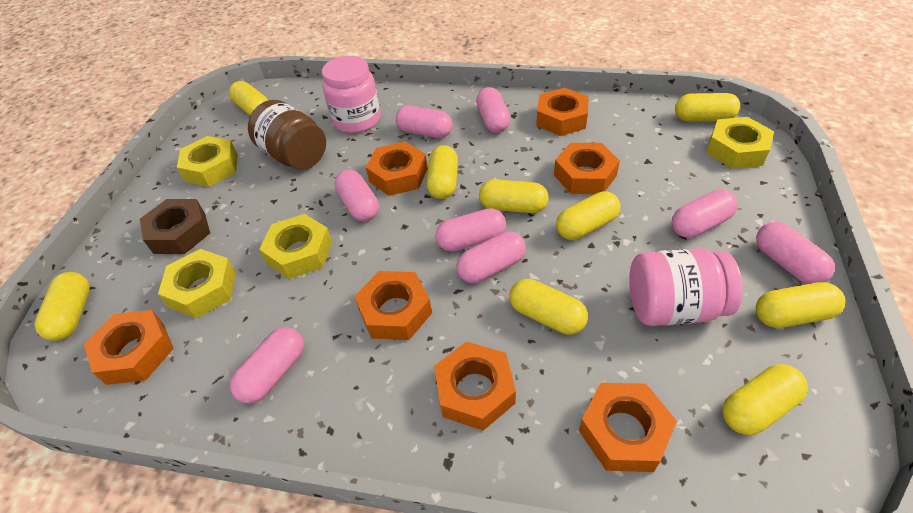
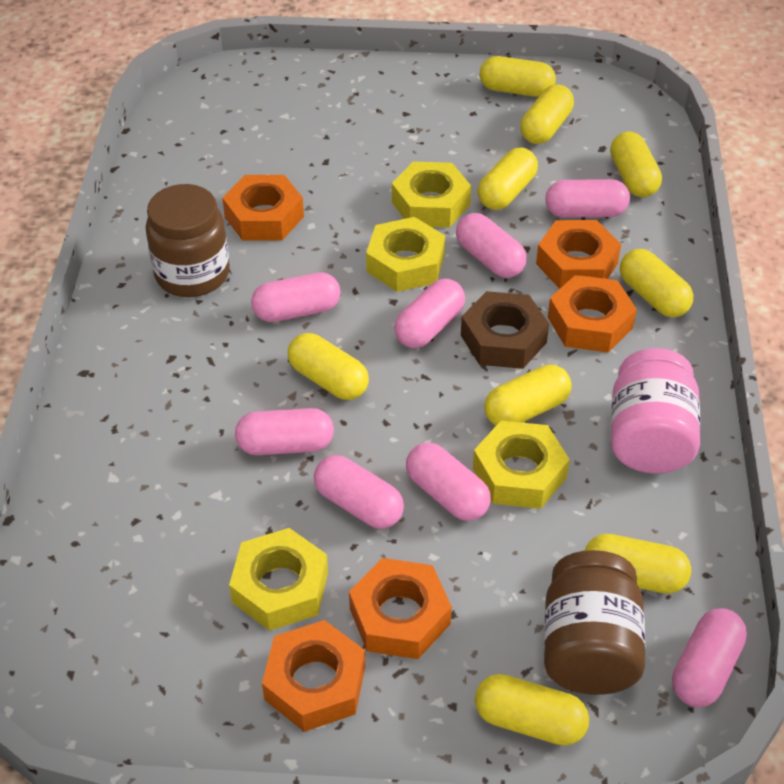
brown jar: [248,100,326,170] = 1 -> [146,184,230,297] [544,550,645,695] = 2
orange nut: [84,310,174,385] [354,271,432,340] [366,142,428,196] [434,341,516,431] [536,88,589,136] [554,143,620,194] [579,383,677,472] = 7 -> [222,175,304,241] [262,620,365,732] [349,558,452,659] [536,220,621,289] [548,275,637,353] = 5
pink jar: [322,56,381,133] [629,248,743,326] = 2 -> [611,348,701,474] = 1

